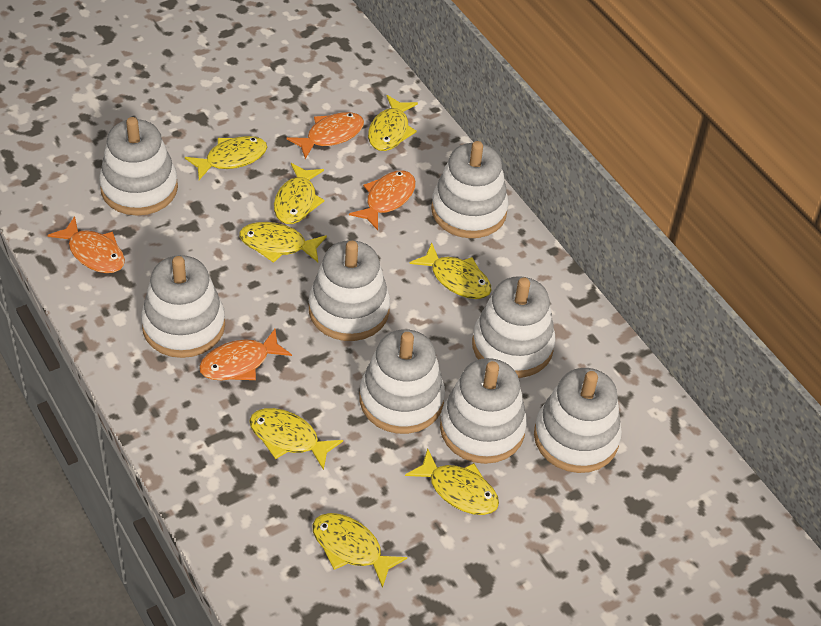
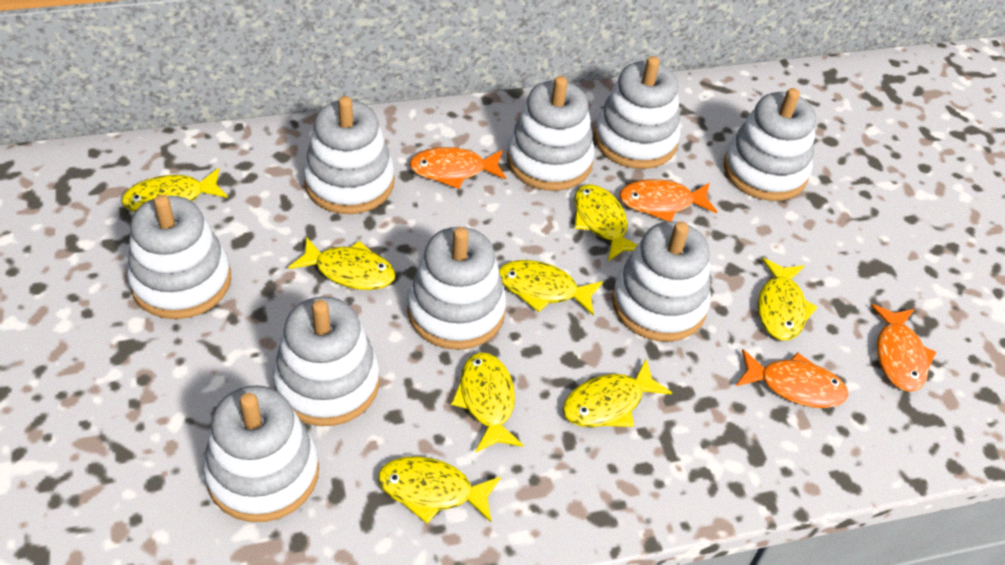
white stacking toy: [99,117,178,216] [141,255,225,358] [309,240,390,341] [360,329,445,434] [431,141,509,238] [440,358,527,464] [472,276,555,378] [534,368,622,473] = 8 -> [127,195,231,319] [203,385,319,522] [273,297,380,426] [303,96,394,214] [407,227,506,350] [507,76,595,191] [594,56,681,169] [612,221,711,342] [724,88,816,201] = 9

